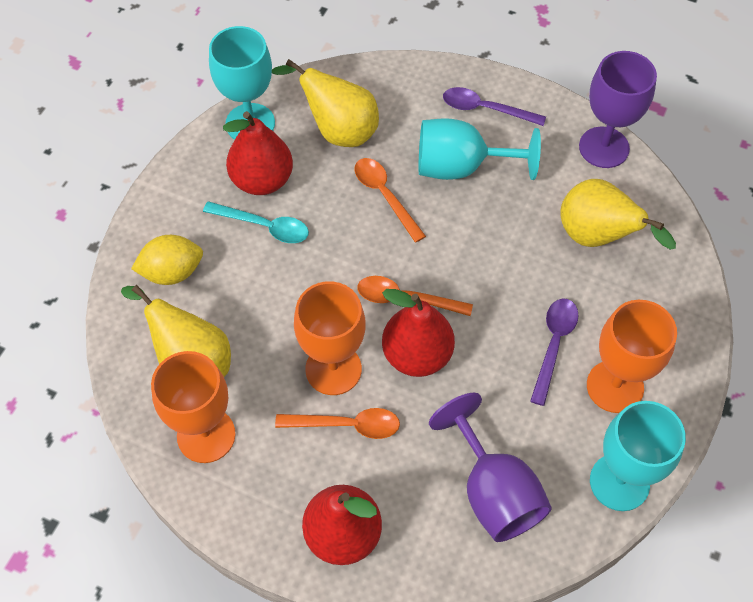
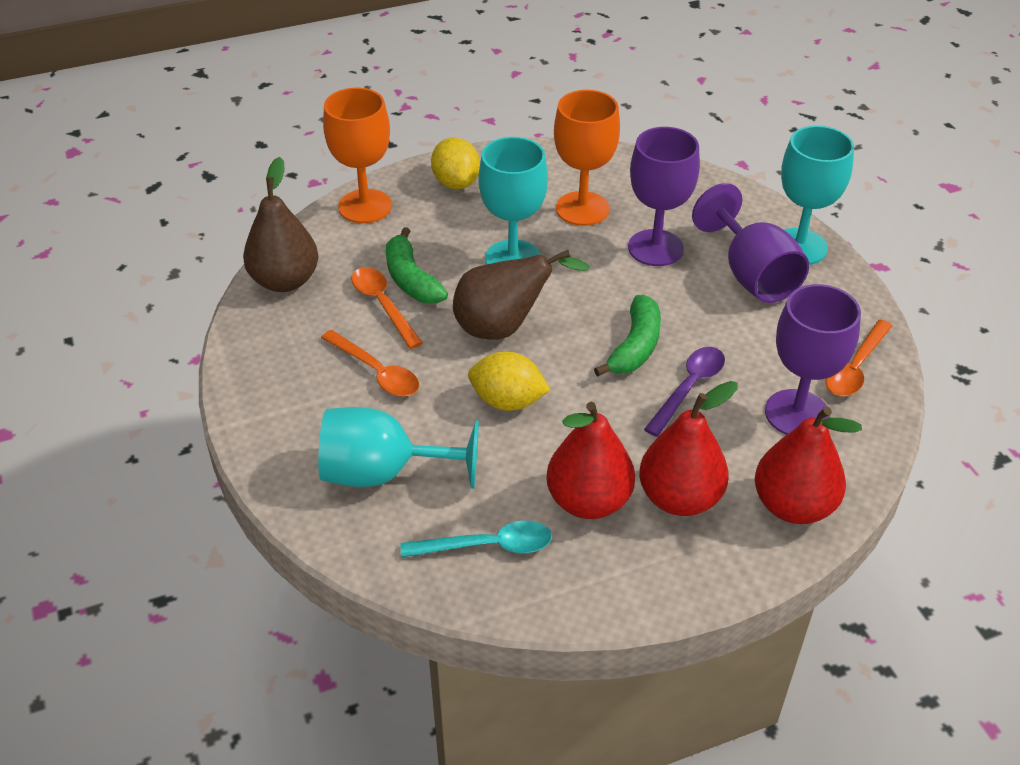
brown pear: none = 0 -> [243,157,318,292] [453,250,590,340] = 2
green banana: none = 0 -> [386,227,448,303] [594,295,661,377] = 2
orange goblet: [151,351,236,463] [294,281,365,395] [587,300,677,413] = 3 -> [323,88,392,223] [554,90,620,226] = 2
purple goblet: [429,393,552,542] [579,51,657,168] = 2 -> [628,127,700,266] [692,183,809,303] [765,284,861,435] = 3
purple spoon: [443,87,546,126] [530,298,579,406] = 2 -> [644,347,725,437] = 1
yellow lemon: [131,235,203,285] = 1 -> [431,137,480,189] [468,352,550,411] = 2
yellow pear: [121,285,231,377] [272,59,379,147] [560,179,676,250] = 3 -> none = 0

